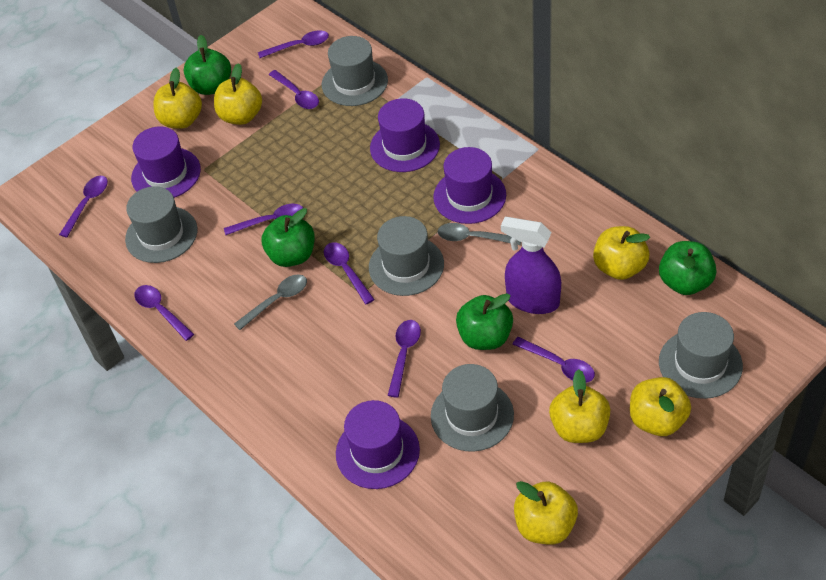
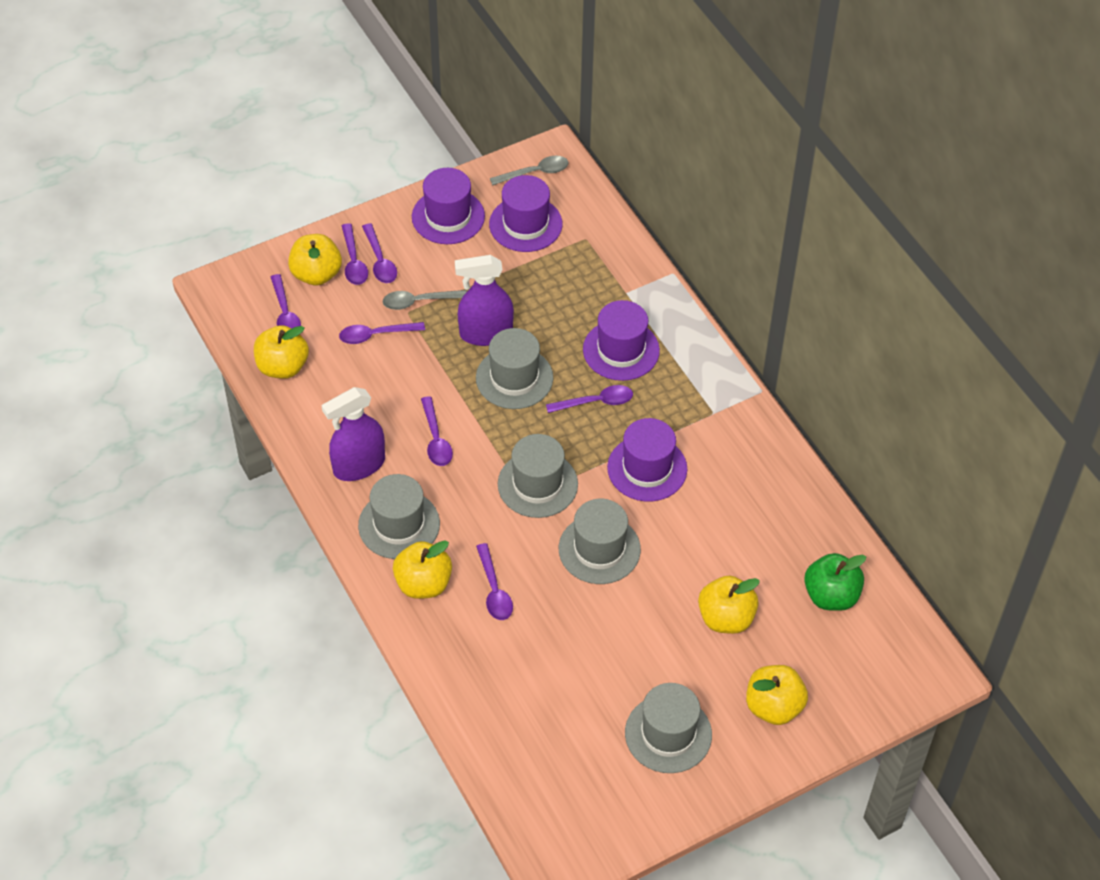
green apple: [184,35,231,95] [262,208,315,267] [456,293,513,350] [659,241,716,295] = 4 -> [804,553,866,611] = 1
purple spoon: [59,176,108,237] [134,285,194,341] [224,204,303,235] [258,30,329,58] [269,70,319,109] [324,243,375,304] [387,320,421,397] [512,337,595,383] = 8 -> [271,274,301,329] [339,322,425,344] [342,223,368,285] [362,223,397,283] [421,396,453,466] [476,543,513,620] [546,385,633,413] = 7
purple spray bottle: [501,217,561,314] = 1 -> [322,387,385,481] [455,255,514,346] = 2
yellow apple: [153,68,202,129] [214,63,262,125] [514,481,578,545] [549,369,610,443] [593,226,650,280] [630,377,691,436] = 6 -> [254,325,309,379] [288,234,342,285] [393,540,452,599] [698,576,760,634] [746,665,808,725] = 5

